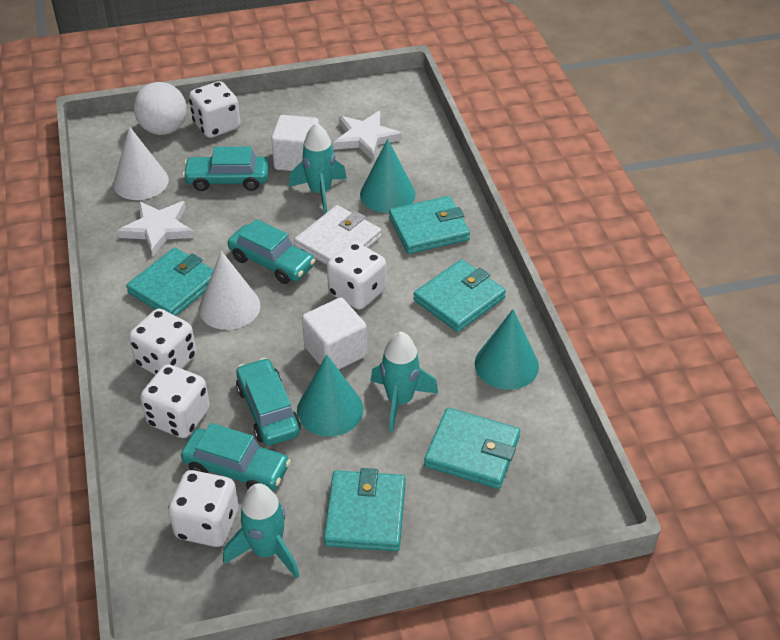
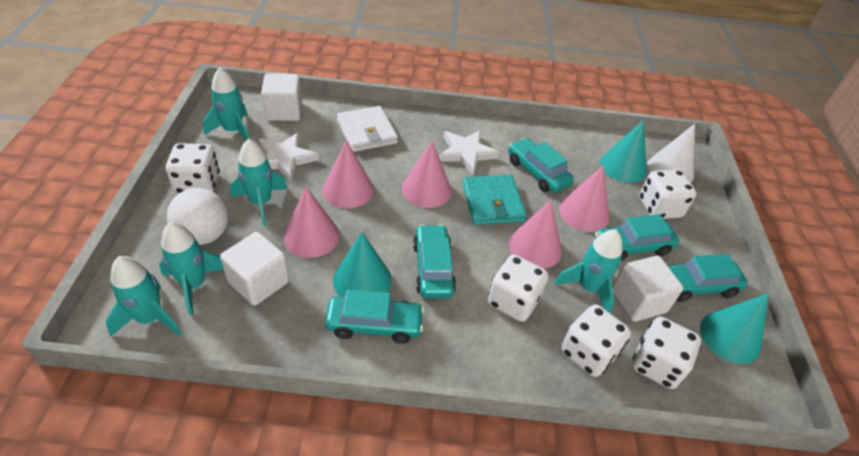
pink cone: none = 0 -> [283,187,340,258] [322,140,374,208] [402,141,452,208] [508,200,562,269] [559,166,609,232] = 5
turquoise car: [181,423,291,491] [182,147,269,191] [228,219,315,284] [236,358,301,446] = 4 -> [325,289,424,344] [413,224,456,299] [508,138,574,193] [595,214,679,261] [668,254,748,302] = 5
turquoise rocket: [223,483,299,579] [289,123,347,214] [370,332,438,432] = 3 -> [105,256,182,337] [159,222,224,316] [203,67,249,141] [230,139,288,226] [554,229,622,313] = 5
turquoise wallet: [126,248,214,316] [324,468,406,551] [389,196,470,254] [414,259,506,332] [424,408,520,489] = 5 -> [463,175,527,225] = 1
white cone: [113,126,169,200] [199,251,261,330] = 2 -> [647,124,695,182] = 1
white cube: [271,115,319,171] [302,298,367,370] = 2 -> [220,232,289,306] [261,73,302,121] [612,256,683,322] = 3

